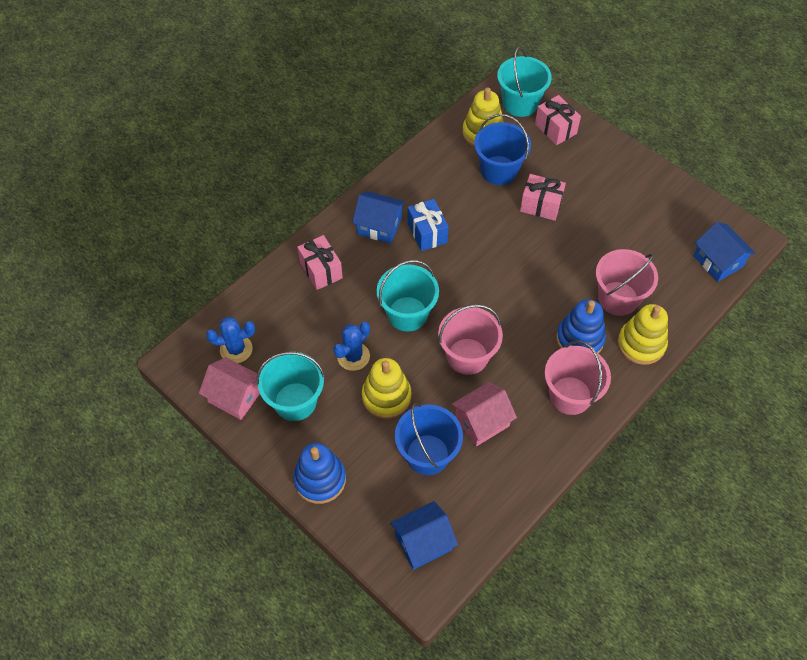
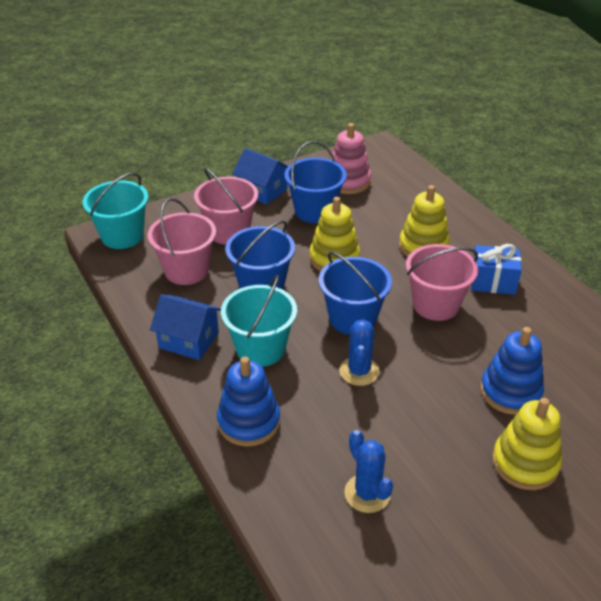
blue bucket: [395,403,463,475] [474,114,531,185] = 2 -> [225,220,295,290] [284,141,347,223] [319,252,392,335] = 3
blue house: [352,191,405,244] [390,501,458,570] [693,222,756,282] = 3 -> [150,294,221,360] [232,148,288,205] = 2
pink gift: [297,235,343,290] [520,174,566,221] [535,95,581,145] = 3 -> none = 0
pink house: [199,357,260,420] [451,382,517,446] = 2 -> none = 0
pink stacking toy: none = 0 -> [331,123,371,194] = 1
turquoise bucket: [256,352,325,421] [377,260,439,331] [497,47,552,117] = 3 -> [83,173,148,249] [221,275,297,367] = 2

